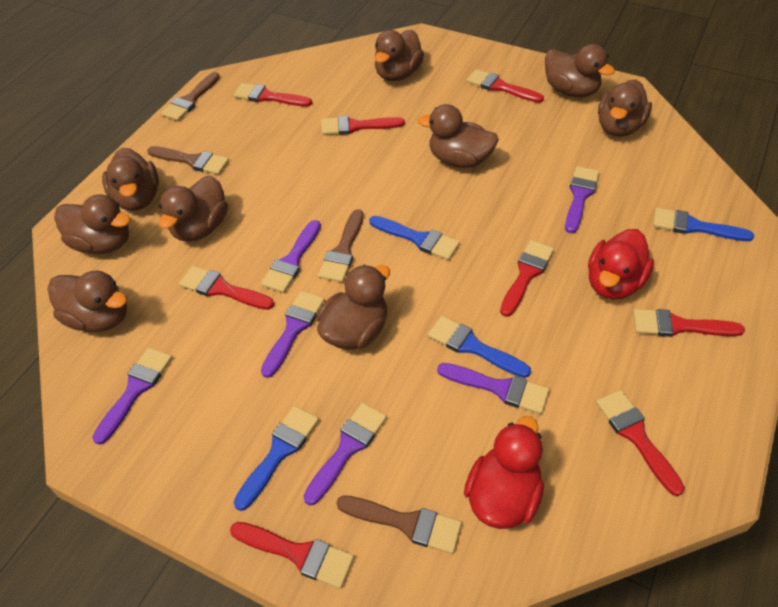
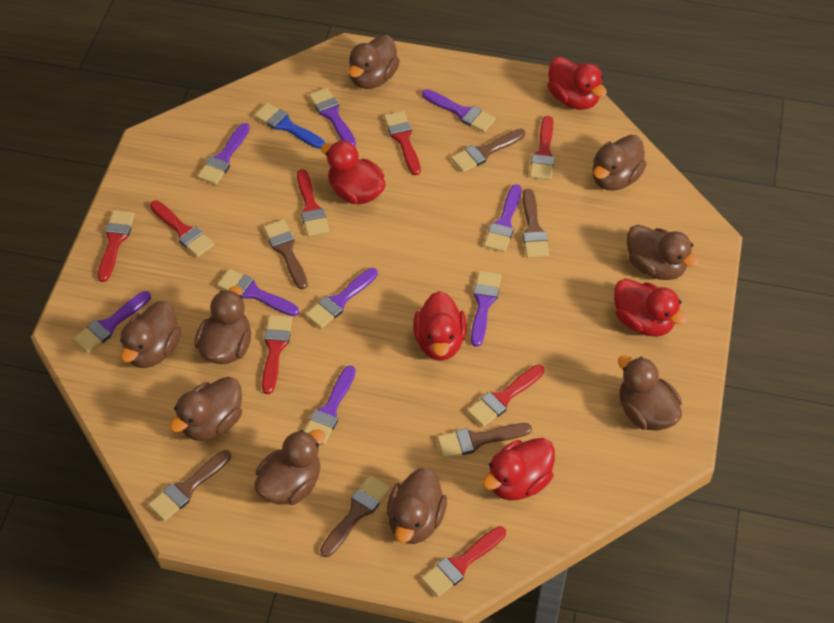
blue brush: [234,406,319,511] [369,216,460,260] [428,316,531,378] [653,208,754,241] = 4 -> [254,103,325,149] = 1
brown brush: [147,146,229,175] [161,72,220,121] [318,209,363,282] [336,495,462,554] = 4 -> [148,450,231,521] [263,219,308,290] [320,475,390,557] [437,423,532,458] [451,129,525,172] [523,189,549,258] = 6
purple brush: [92,347,172,445] [261,220,321,293] [261,291,325,378] [303,403,387,506] [437,363,549,414] [565,166,600,233] = 6 -> [73,291,151,353] [197,123,250,185] [217,269,299,316] [304,365,356,445] [305,268,378,329] [309,88,356,146] [422,89,496,132] [471,271,501,347] [484,184,522,252] = 9
red duck: [464,416,544,529] [588,229,654,299] = 2 -> [321,140,386,204] [413,291,467,361] [482,438,555,500] [547,57,607,110] [614,278,688,337] = 5

